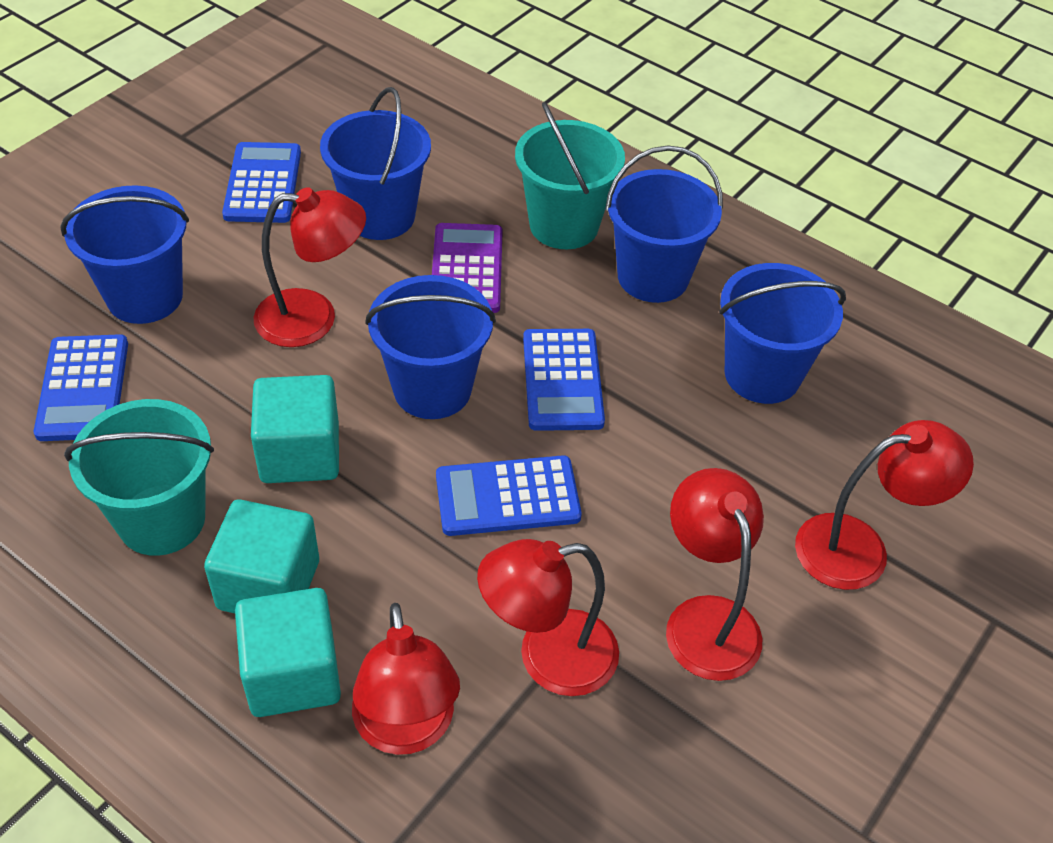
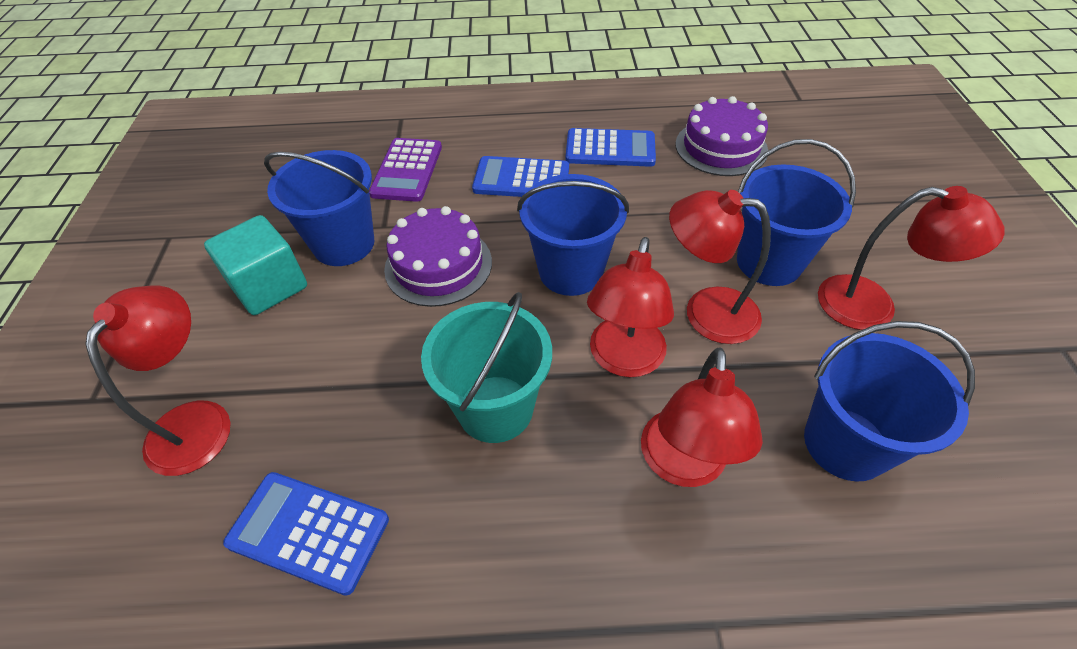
blue bucket: [60,185,189,324] [320,87,431,240] [365,275,496,419] [605,145,723,303] [719,263,846,404] = 5 -> [264,150,374,266] [517,174,629,296] [737,139,856,286] [804,321,975,482] = 4
blue calculator: [34,334,128,441] [222,142,301,223] [436,455,582,536] [523,329,605,431] = 4 -> [223,472,389,596] [472,156,569,197] [566,128,656,167] = 3
purple cake: none = 0 -> [384,206,492,307] [675,96,768,176] = 2
turquoise bucket: [64,399,214,556] [515,102,625,249] = 2 -> [421,292,552,443] = 1
turquoise cube: [204,499,319,613] [235,588,341,717] [251,375,339,483] = 3 -> [204,215,307,315] = 1

